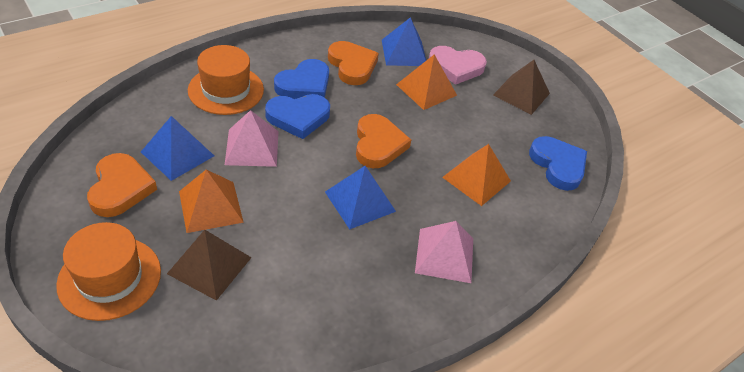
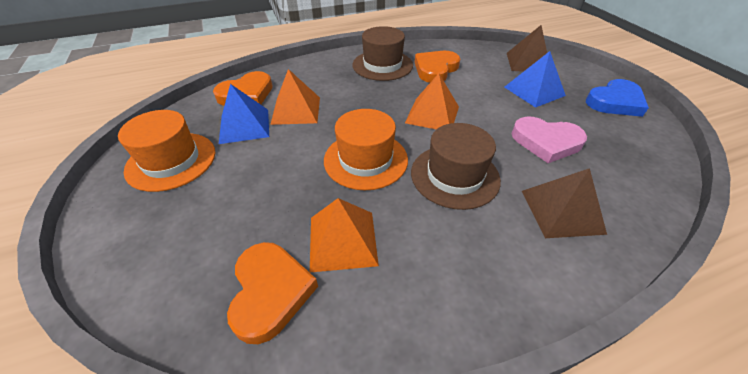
blue heart: [265,94,330,139] [274,59,329,99] [529,136,587,191] = 3 -> [586,79,649,117] = 1
blue pyramid: [141,116,214,181] [325,166,396,229] [382,17,426,66] = 3 -> [219,84,269,144] [504,51,566,108] = 2
brown hat: none = 0 -> [352,26,413,81] [411,123,501,210] = 2
pink pyramid: [225,110,279,167] [415,221,473,283] = 2 -> none = 0

